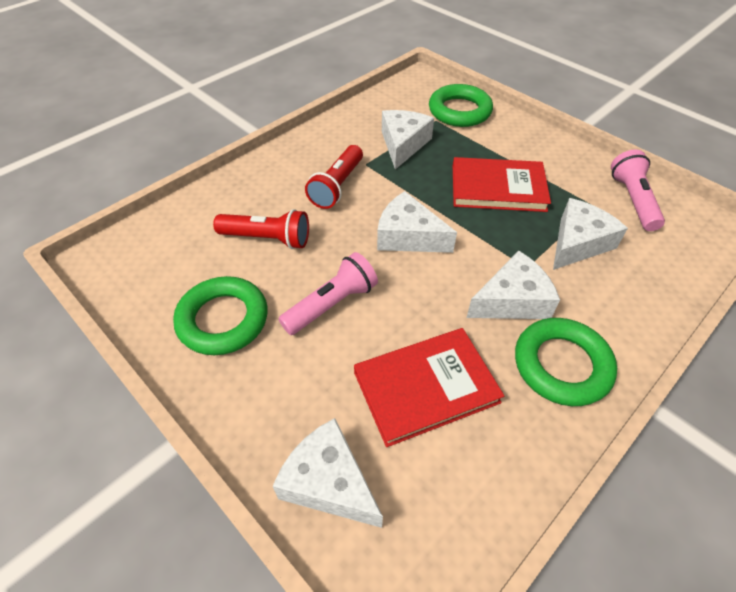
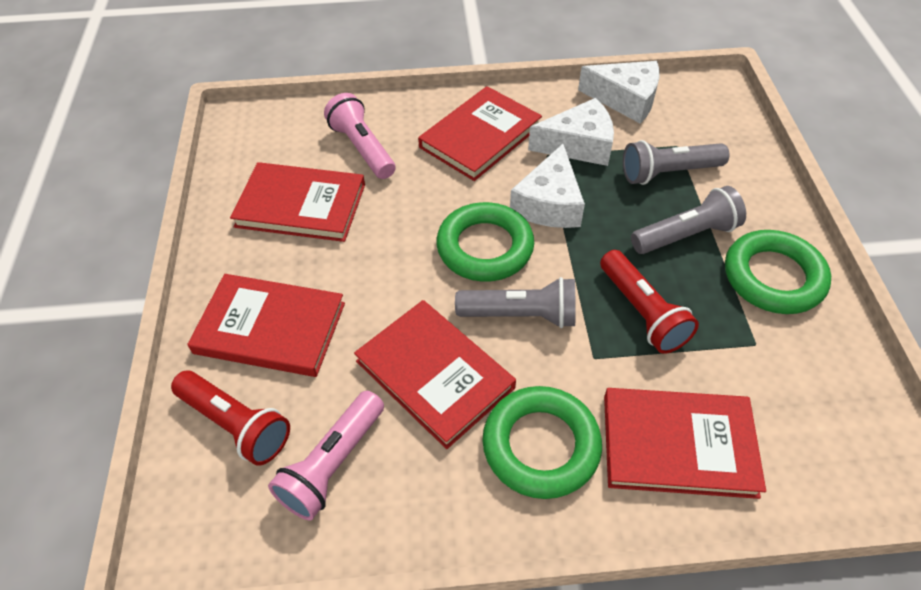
grey flashlight: none = 0 -> [455,277,576,328] [623,140,729,185] [631,186,746,254] = 3
red book: [354,328,504,447] [453,157,551,212] = 2 -> [187,274,345,377] [230,162,365,242] [354,300,516,449] [418,86,542,181] [604,388,766,499] = 5
white cheese: [273,418,383,528] [377,191,457,253] [382,110,434,169] [467,251,560,319] [553,198,628,270] = 5 -> [510,144,585,228] [528,98,614,166] [578,61,660,123] = 3

